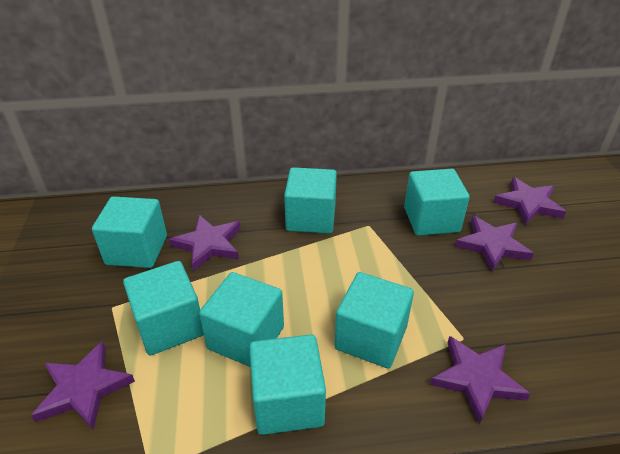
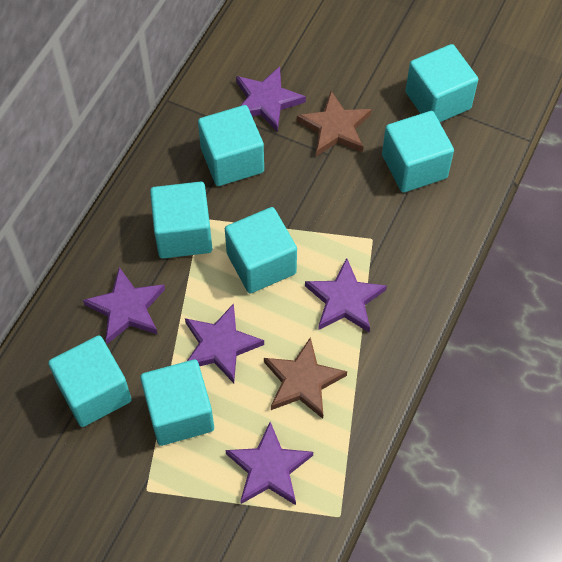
brown star: none = 0 -> [264,337,347,419] [297,91,372,156] = 2

